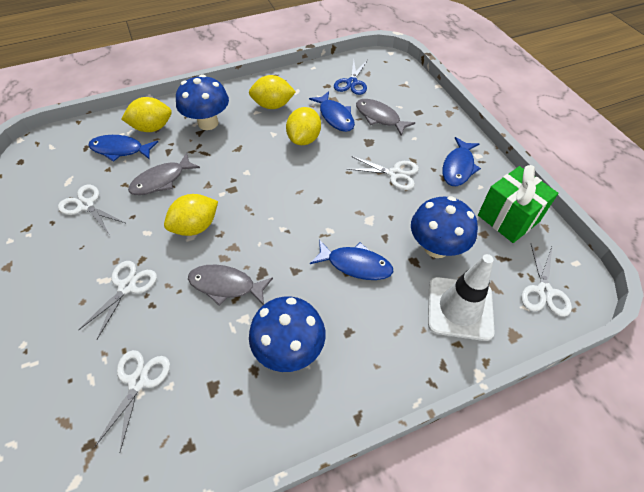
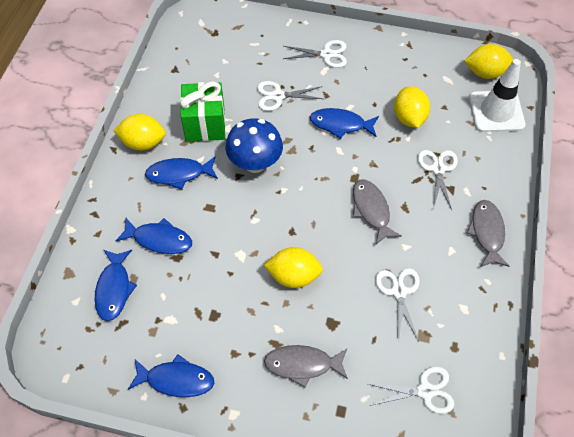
blue fish: [88,135,158,162] [309,91,355,132] [310,240,393,280] [442,137,481,186] = 4 -> [95,250,137,321] [116,218,192,254] [128,354,214,397] [145,156,218,190] [310,108,379,139] = 5
blue mushroom: [176,74,229,130] [249,296,326,372] [411,196,478,258] = 3 -> [225,118,283,173] = 1
blue scissors: [334,60,368,95] = 1 -> none = 0

